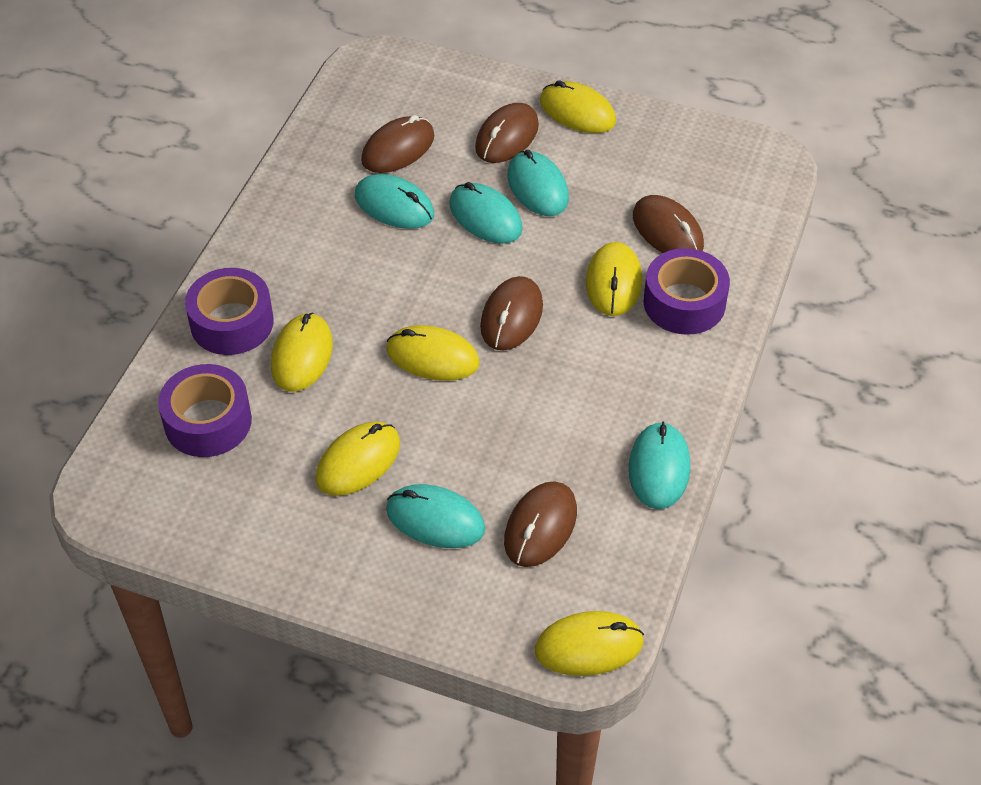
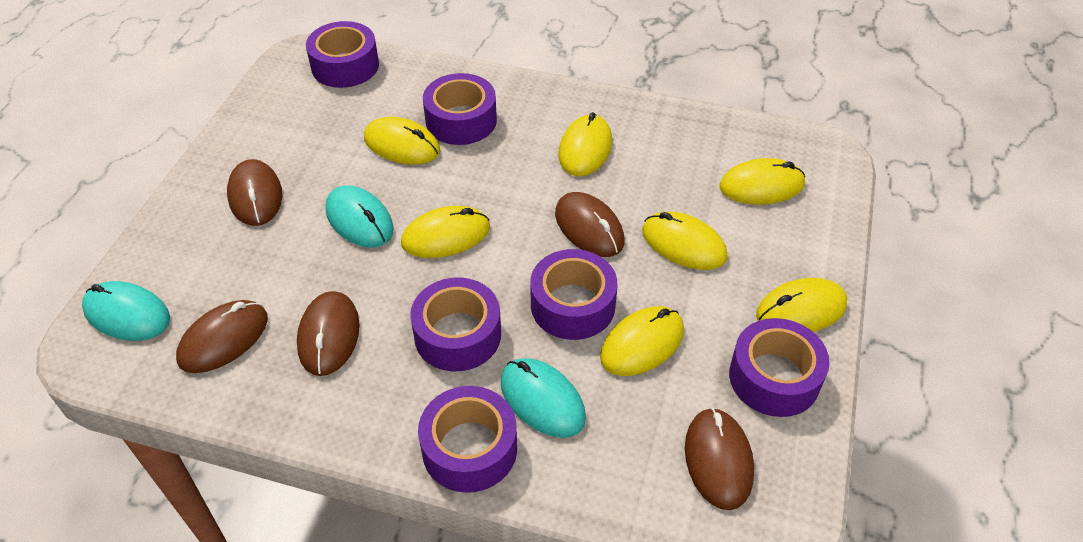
purple tape: [158,364,252,457] [185,268,274,355] [644,248,730,335] = 3 -> [306,21,379,88] [410,278,501,371] [418,386,517,493] [423,73,497,145] [530,249,618,340] [729,318,830,417] = 6
turquoise mouse: [355,174,434,229] [386,484,485,548] [449,182,523,244] [507,150,569,216] [629,421,691,509] = 5 -> [82,281,170,341] [325,185,394,248] [501,358,586,438] = 3
yellow mouse: [271,313,333,392] [316,421,400,496] [386,325,480,381] [535,611,644,676] [540,80,616,133] [586,242,642,316] = 6 -> [364,117,440,165] [401,206,490,258] [558,112,612,176] [600,306,684,376] [642,212,728,270] [719,158,805,205] [756,278,847,332] = 7

